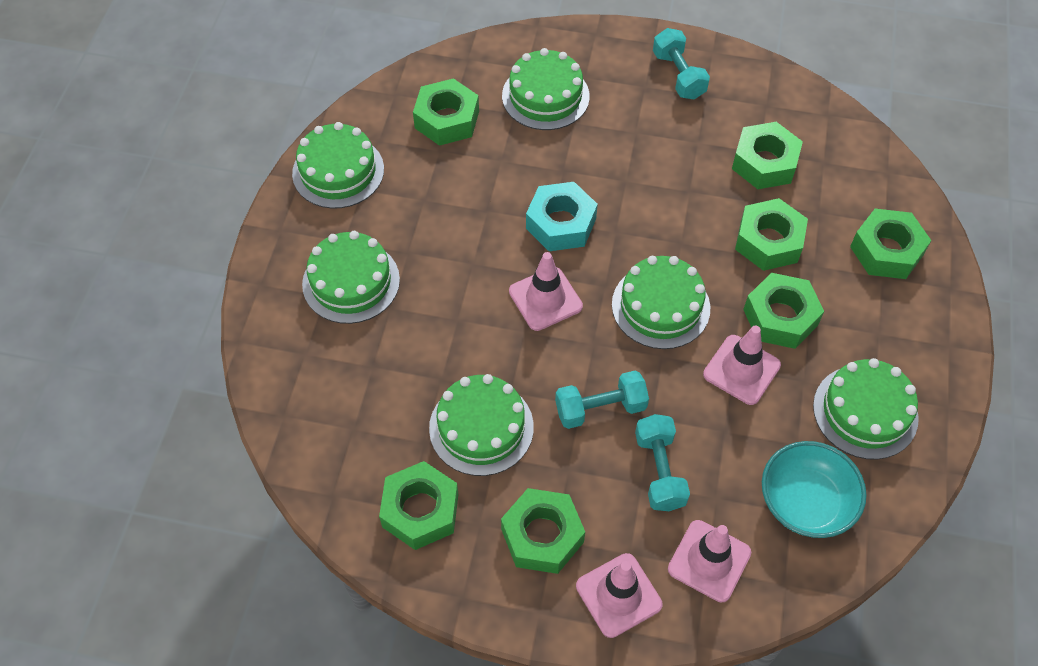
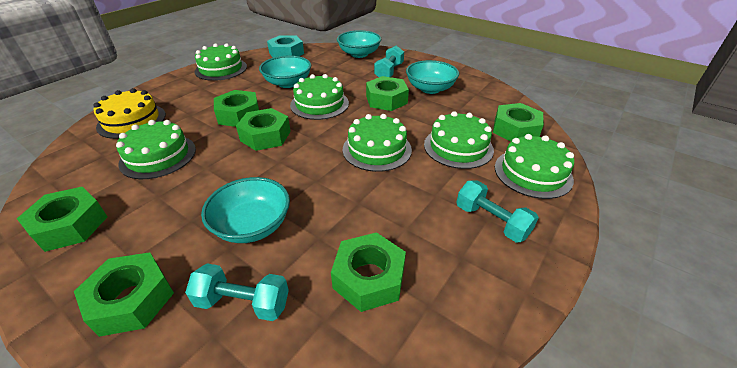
pink traffic cone: [509,252,583,331] [576,553,662,638] [668,520,751,603] [703,326,781,405] = 4 -> none = 0
turquoise bowl: [762,441,867,538] = 1 -> [201,177,290,243] [259,56,311,88] [337,30,381,58] [406,60,459,94] = 4
yellow cake: none = 0 -> [93,88,166,139] = 1

